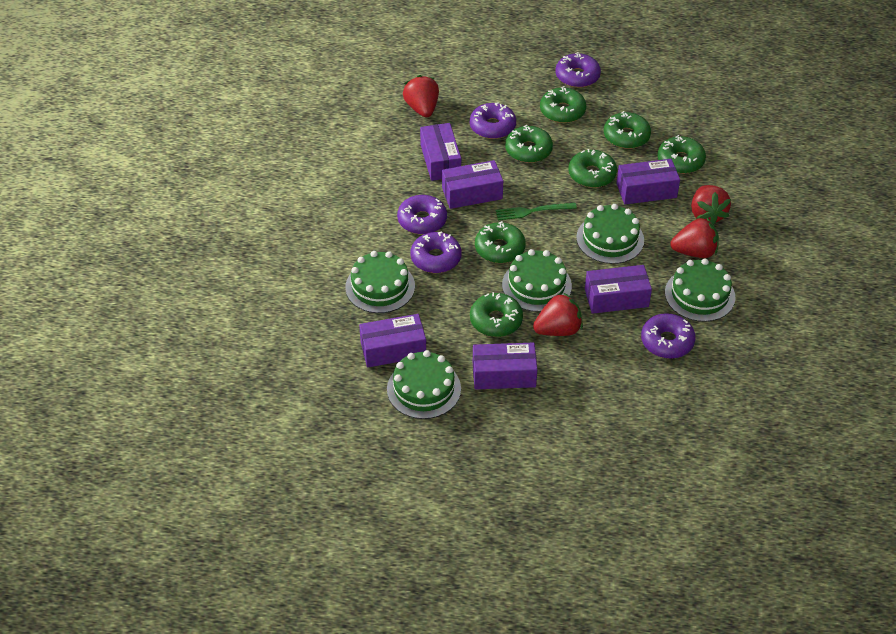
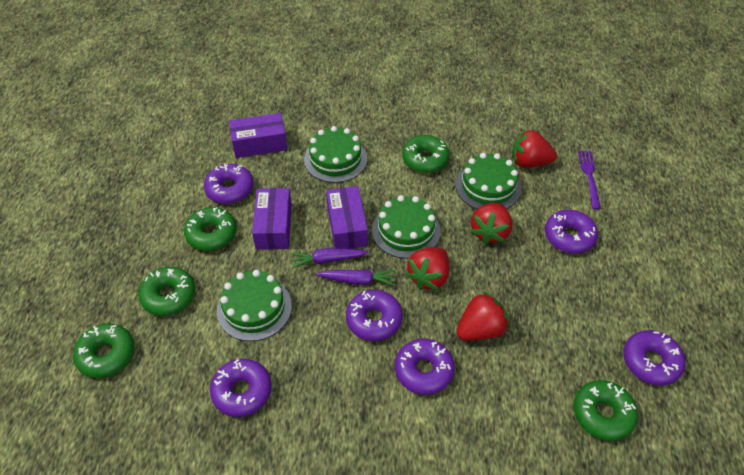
green cake: [345,251,415,313] [387,350,461,419] [502,249,572,312] [576,204,644,264] [665,259,736,322] = 5 -> [217,270,292,341] [304,126,367,183] [372,195,441,259] [456,153,521,209] = 4
green donut: [470,292,523,337] [475,221,526,263] [505,124,553,163] [540,86,586,123] [568,149,617,188] [604,111,651,149] [657,135,706,174] = 7 -> [73,323,135,378] [138,267,196,316] [184,207,237,251] [402,135,450,173] [573,380,638,441] = 5
green fork: [496,203,577,220] = 1 -> none = 0
purple box: [359,314,426,368] [420,123,461,181] [442,160,503,209] [473,343,537,389] [585,265,652,314] [616,159,680,204] = 6 -> [229,113,287,158] [252,188,292,250] [326,186,368,249] = 3
purple carrot: none = 0 -> [290,248,368,268] [316,270,395,286] = 2
purple donut: [397,195,447,234] [410,231,461,273] [470,102,516,139] [555,52,601,88] [641,313,696,359] = 5 -> [204,163,254,204] [210,359,272,417] [346,290,403,341] [395,339,455,395] [545,210,598,253] [623,330,686,386] = 6
purple fork: none = 0 -> [578,151,601,210] = 1

